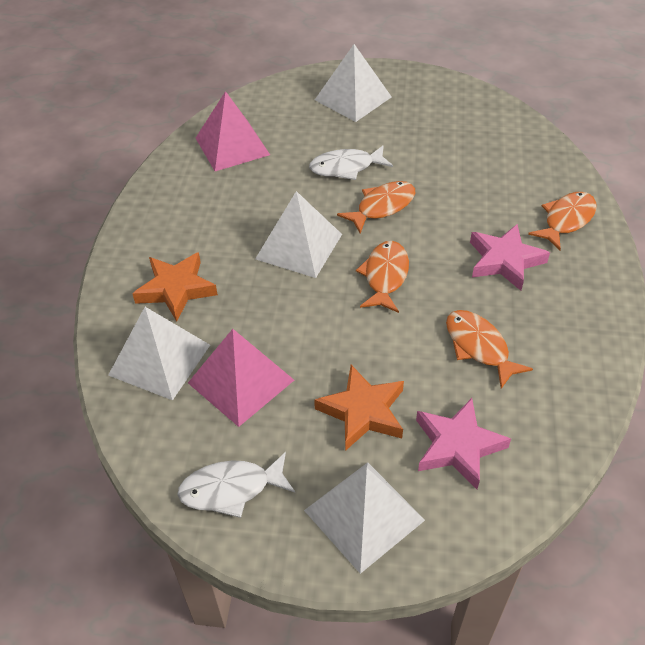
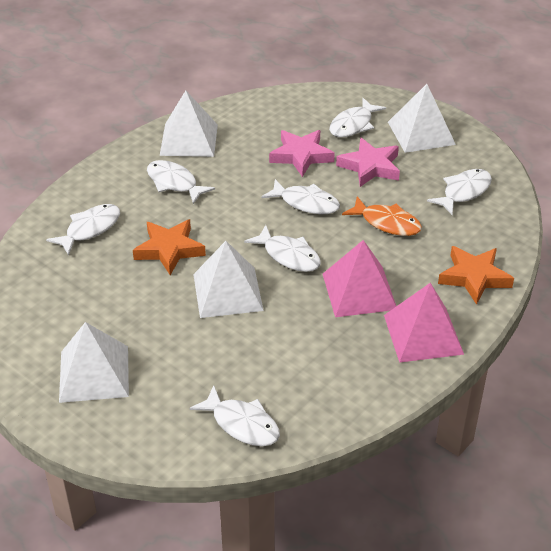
orange fish: [337,181,415,233] [356,241,409,313] [446,310,533,389] [528,192,597,250] = 4 -> [342,196,422,236] = 1
white fish: [178,452,295,518] [309,145,393,180] = 2 -> [46,204,120,256] [147,160,215,204] [189,385,280,446] [244,225,321,272] [261,179,340,214] [329,98,386,137] [427,169,492,215] = 7

